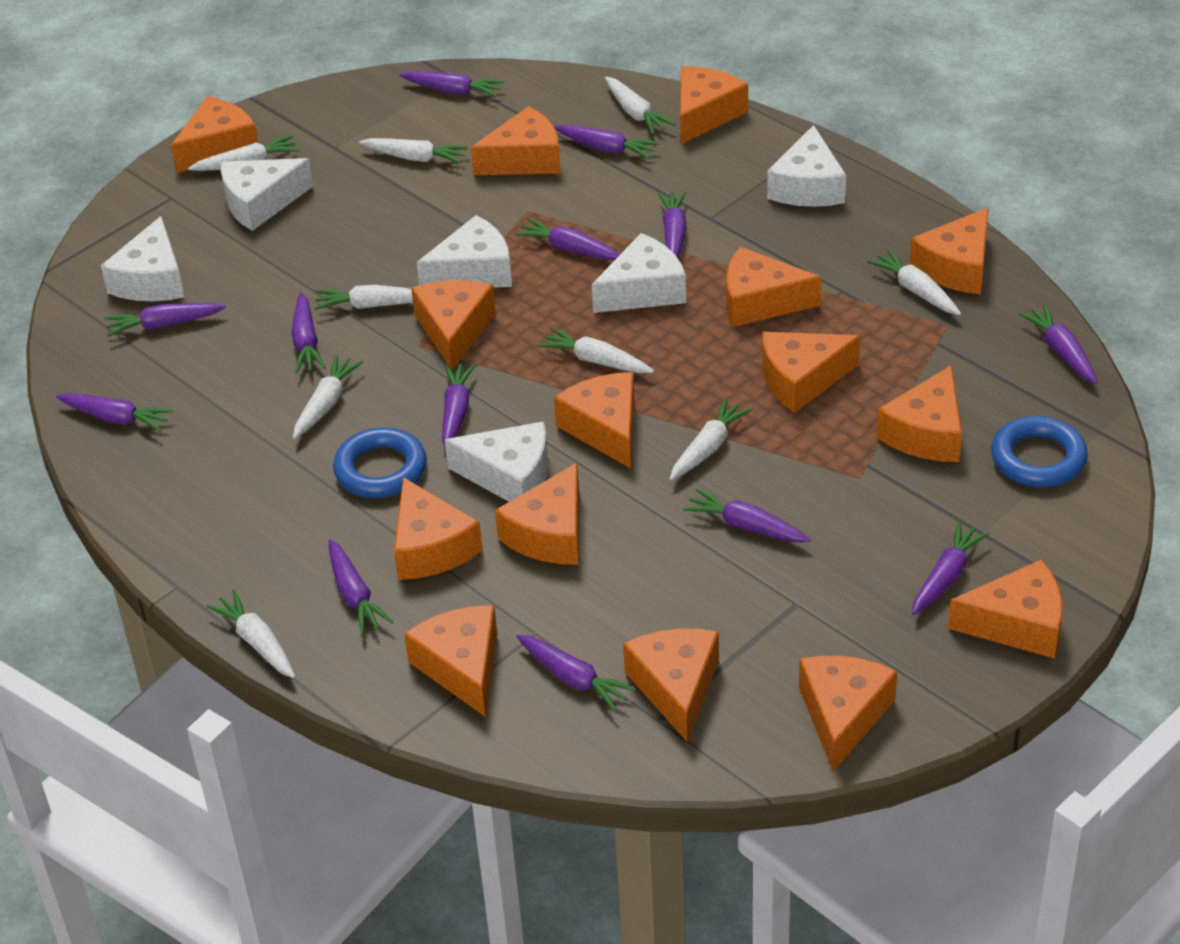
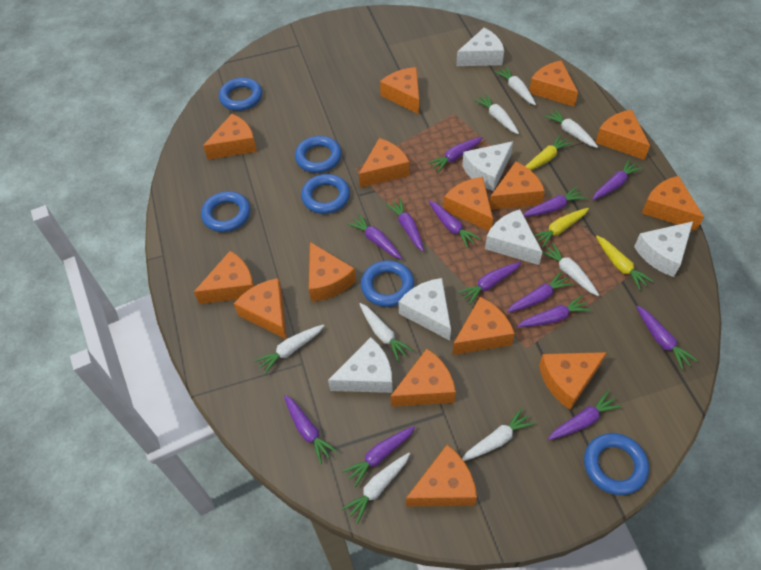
blue ring: [333,427,427,498] [991,416,1088,487] = 2 -> [201,191,251,232] [219,77,262,111] [295,136,342,173] [301,174,350,214] [361,260,414,307] [584,433,649,495] = 6
white carrot: [188,135,299,171] [206,590,295,678] [293,355,363,439] [314,285,413,310] [359,138,468,164] [538,327,654,373] [605,77,675,135] [670,398,752,480] [867,249,961,315] = 9 -> [254,324,325,374] [342,453,410,524] [360,303,413,362] [462,408,535,461] [474,94,519,134] [495,66,536,105] [542,243,599,296] [544,109,598,148] = 8
yellow carrot: none = 0 -> [525,135,572,170] [534,208,589,248] [596,236,654,290] = 3

